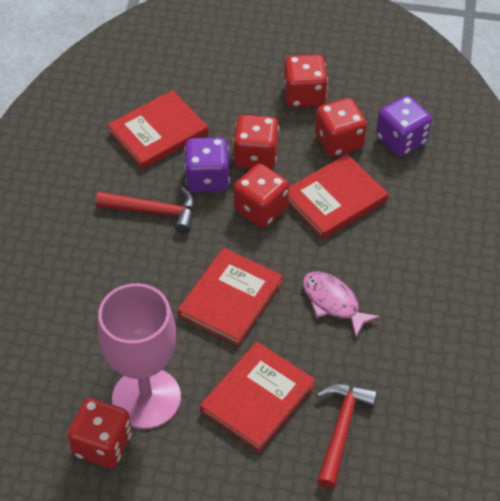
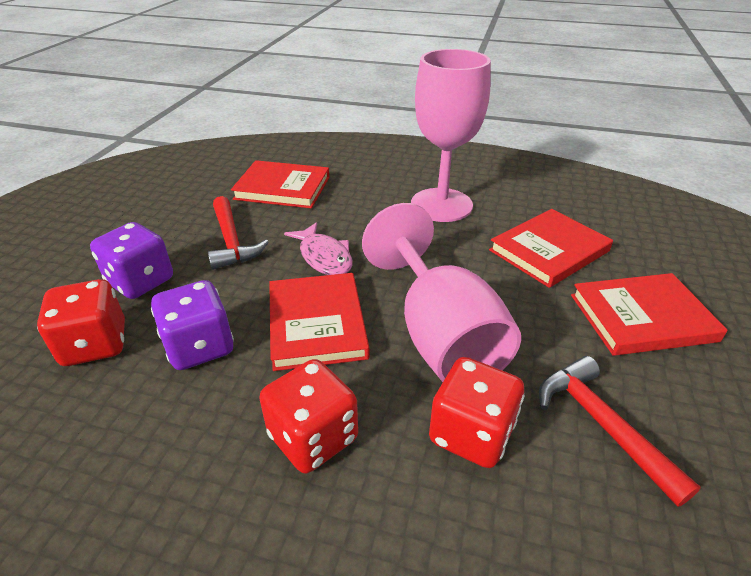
pink goblet: [98,283,181,429] = 1 -> [362,203,521,382] [411,49,491,222] = 2
red dice: [68,398,132,468] [233,115,279,169] [234,164,289,228] [284,55,328,107] [315,98,367,157] = 5 -> [37,279,125,366] [259,359,358,473] [429,357,525,468] = 3

